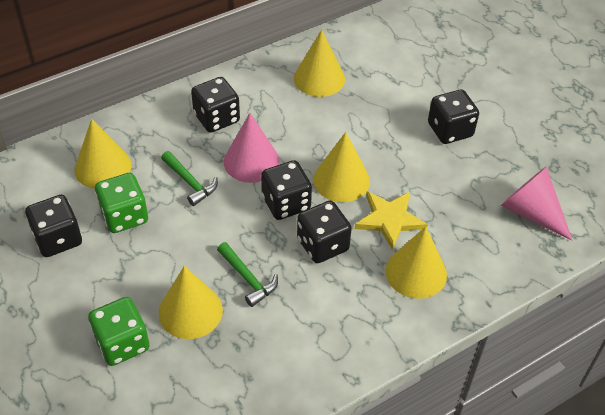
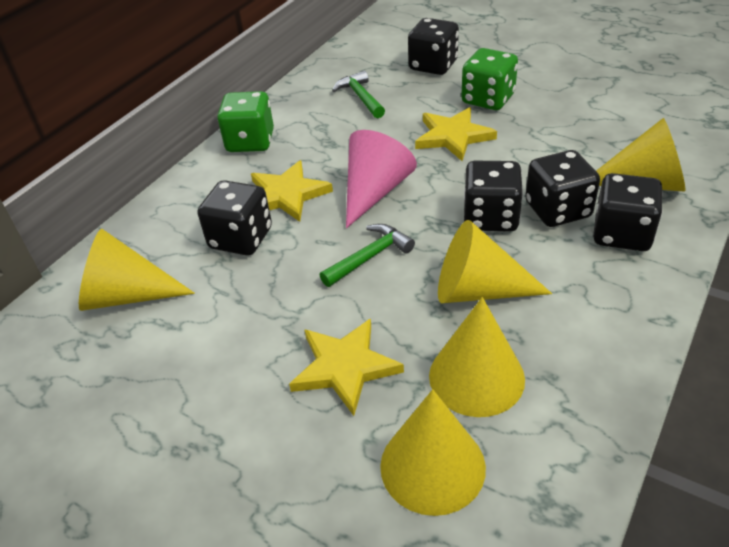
pink cone: [224,113,280,183] [500,167,573,241] = 2 -> [346,130,417,229] = 1
yellow star: [355,191,428,250] = 1 -> [251,160,333,222] [289,319,404,416] [415,107,497,161] = 3

